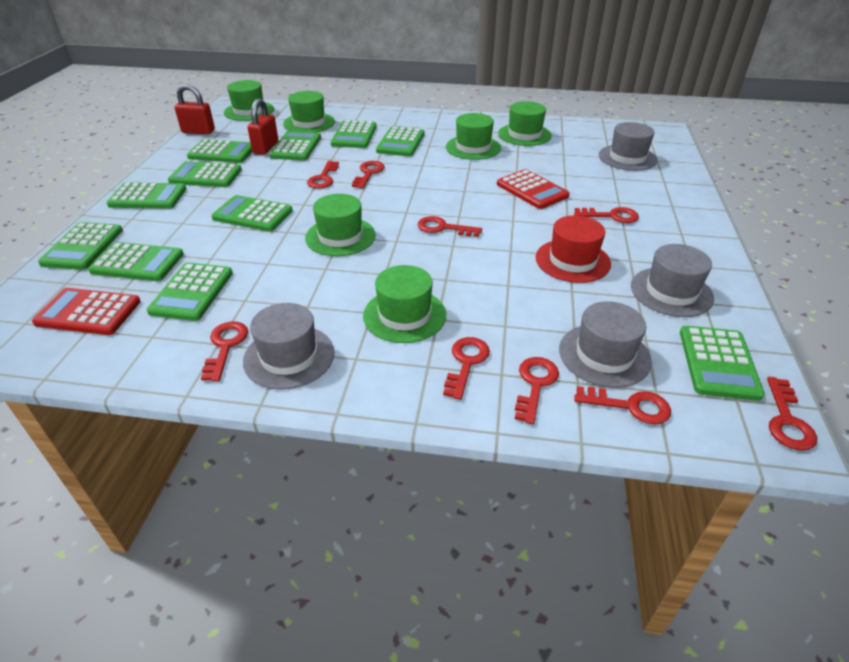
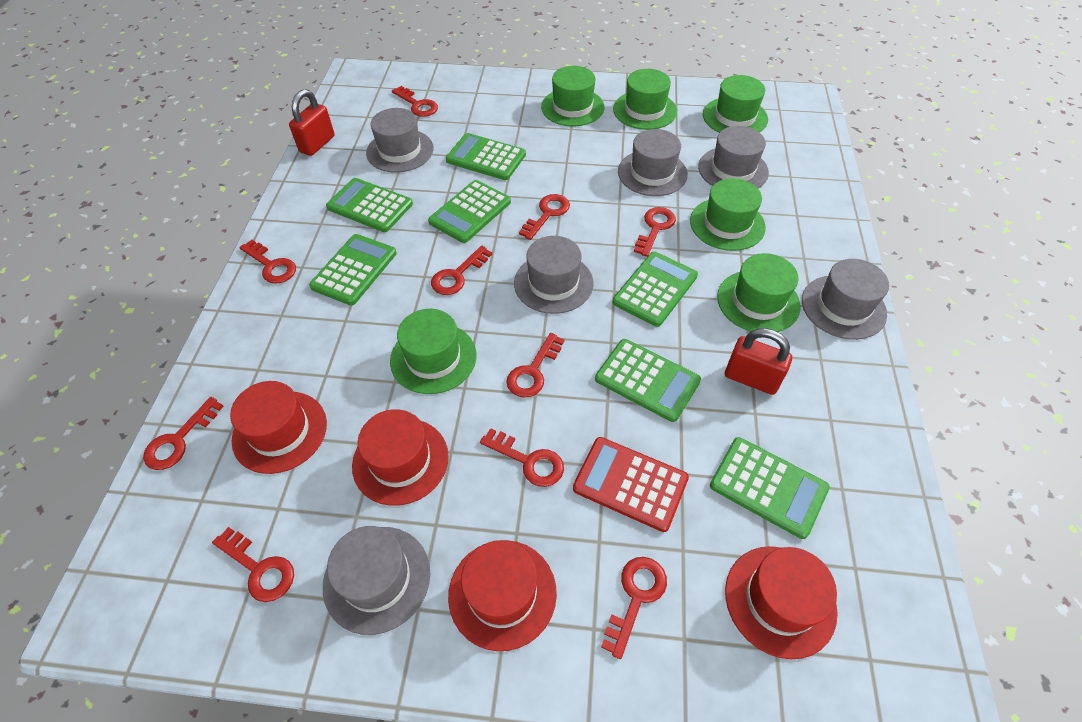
green calculator: [38,222,123,270] [88,242,184,281] [106,182,186,209] [147,263,233,321] [168,161,242,187] [187,139,253,163] [211,195,293,232] [269,131,321,161] [331,120,377,148] [376,127,424,156] [680,326,765,401] = 11 -> [309,234,397,305] [326,178,413,232] [428,180,511,243] [446,133,526,180] [595,339,701,422] [613,252,698,327] [710,437,830,539] = 7
grey hat: [243,303,335,390] [559,301,652,388] [599,122,658,171] [631,244,714,317] = 4 -> [323,526,430,635] [366,108,434,173] [514,236,593,314] [618,129,688,196] [698,126,769,188] [802,259,889,340] = 6
red calculator: [32,288,141,335] [497,169,570,209] = 2 -> [573,437,689,532] = 1
red hat: [535,215,611,283] = 1 -> [230,381,327,474] [352,409,449,506] [448,540,557,651] [725,546,838,659] = 4
red key: [201,321,248,382] [307,161,339,189] [352,161,385,189] [418,216,482,237] [443,337,490,400] [515,357,559,424] [574,207,639,223] [575,386,671,425] [767,377,817,450] = 9 -> [143,397,224,470] [212,527,294,602] [239,240,296,284] [392,86,438,117] [431,246,492,295] [480,428,564,487] [506,333,564,397] [519,194,570,240] [601,557,667,659] [634,207,676,257] = 10

